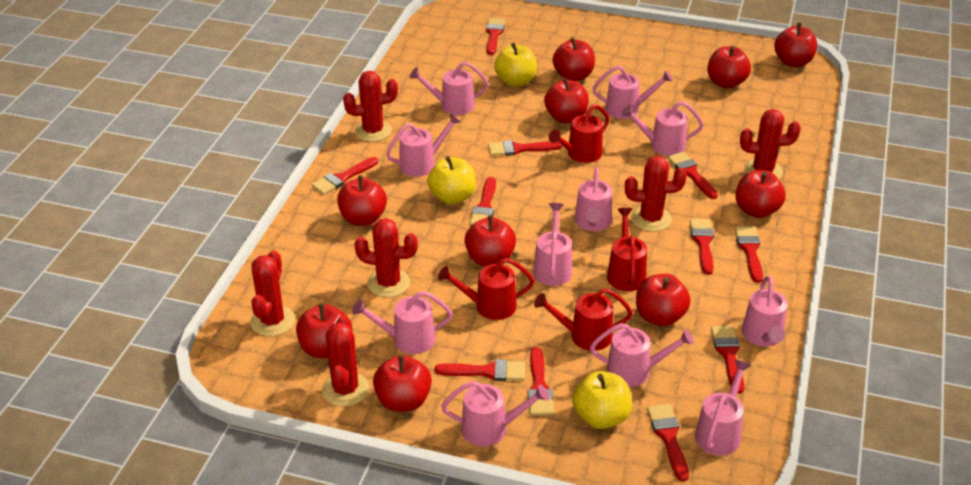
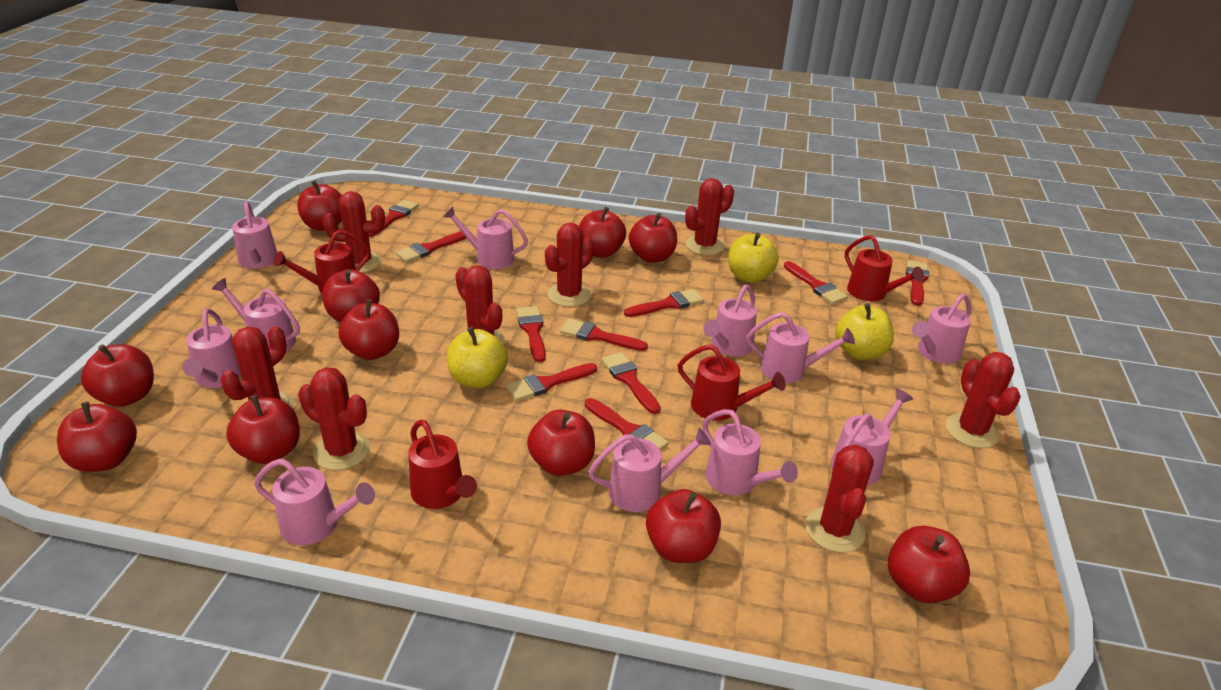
red apple: [296,303,352,358] [337,175,387,226] [373,355,432,412] [464,215,516,267] [544,78,589,123] [553,37,595,81] [636,274,691,326] [707,46,751,88] [735,170,786,218] [774,23,817,67] = 10 -> [57,402,137,472] [81,344,154,407] [226,395,300,464] [297,180,342,231] [322,269,380,322] [339,299,399,360] [527,409,595,476] [579,207,626,258] [629,213,677,263] [646,489,721,563] [888,526,970,603] = 11
red brush: [312,157,378,195] [435,359,525,381] [469,177,496,226] [486,18,505,55] [488,140,562,156] [528,347,554,416] [647,404,689,481] [668,152,718,199] [690,219,714,275] [711,326,744,394] [735,226,763,283] = 11 -> [368,200,419,237] [396,231,466,262] [506,363,597,401] [516,306,546,362] [560,319,648,351] [585,398,669,451] [601,352,661,414] [624,289,704,317] [784,261,848,304] [906,260,929,306] = 10
red cactus: [250,251,295,336] [322,316,369,407] [343,71,398,142] [355,218,418,297] [625,156,687,232] [740,109,801,179] = 6 -> [221,326,294,408] [298,367,370,470] [323,191,385,273] [455,265,505,345] [545,223,594,307] [685,178,734,255] [806,445,874,552] [946,352,1021,448] = 8

